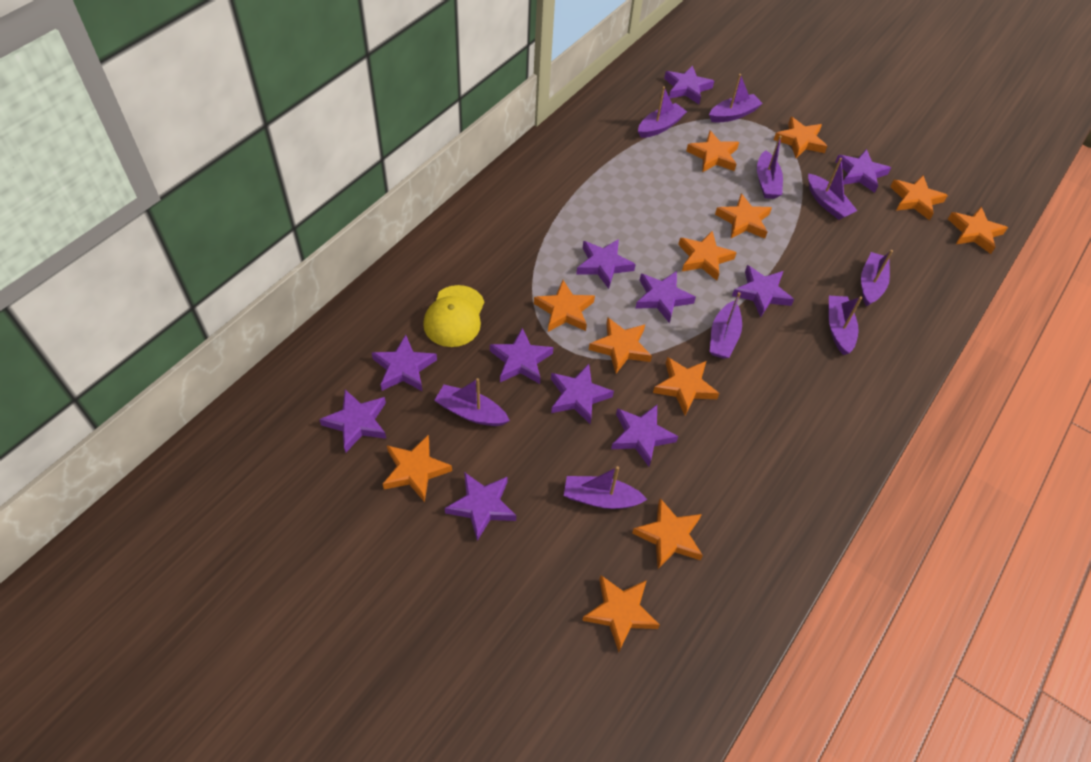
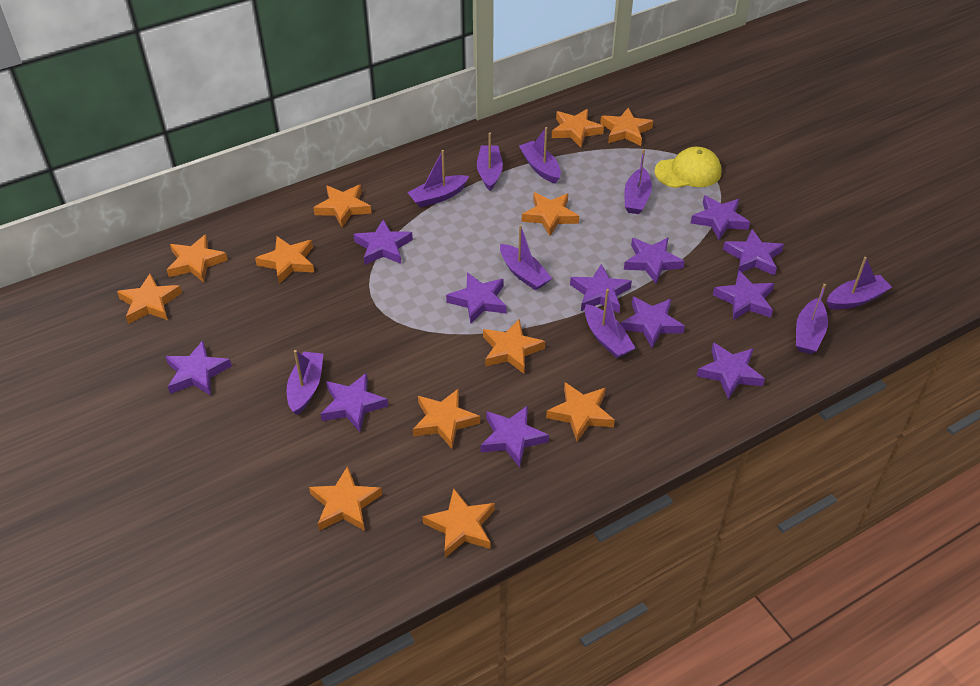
purple star: [319,390,386,453] [372,335,437,392] [445,472,516,541] [490,328,553,384] [551,364,614,424] [576,239,636,289] [611,405,679,467] [635,271,696,323] [664,65,714,104] [732,265,794,317] [835,149,891,193] = 11 -> [165,341,232,395] [321,373,388,432] [353,219,413,265] [446,273,507,323] [481,405,549,467] [570,264,632,313] [621,297,685,348] [624,238,685,284] [691,195,750,240] [697,342,765,399] [713,270,775,320] [723,229,784,276] = 12

